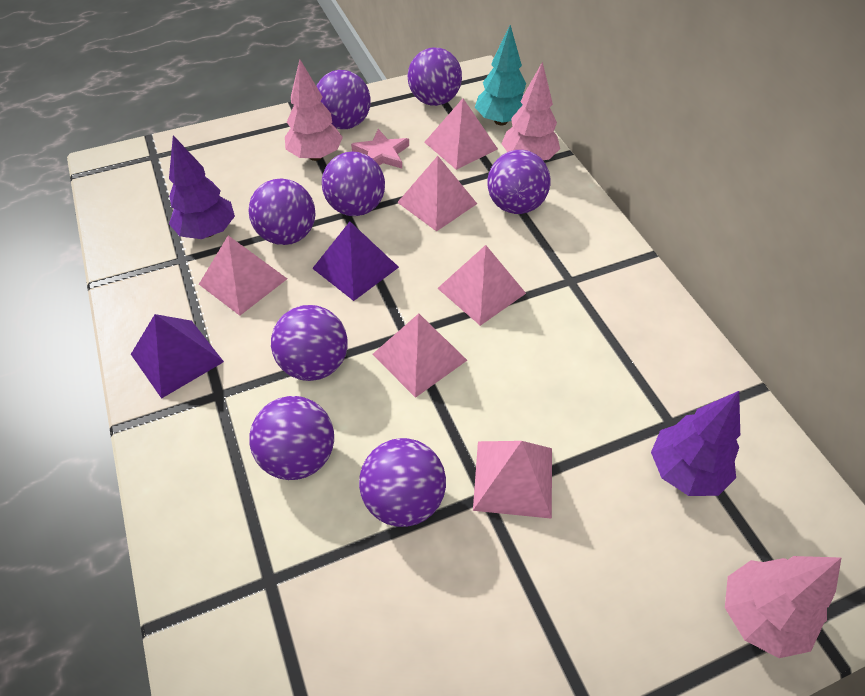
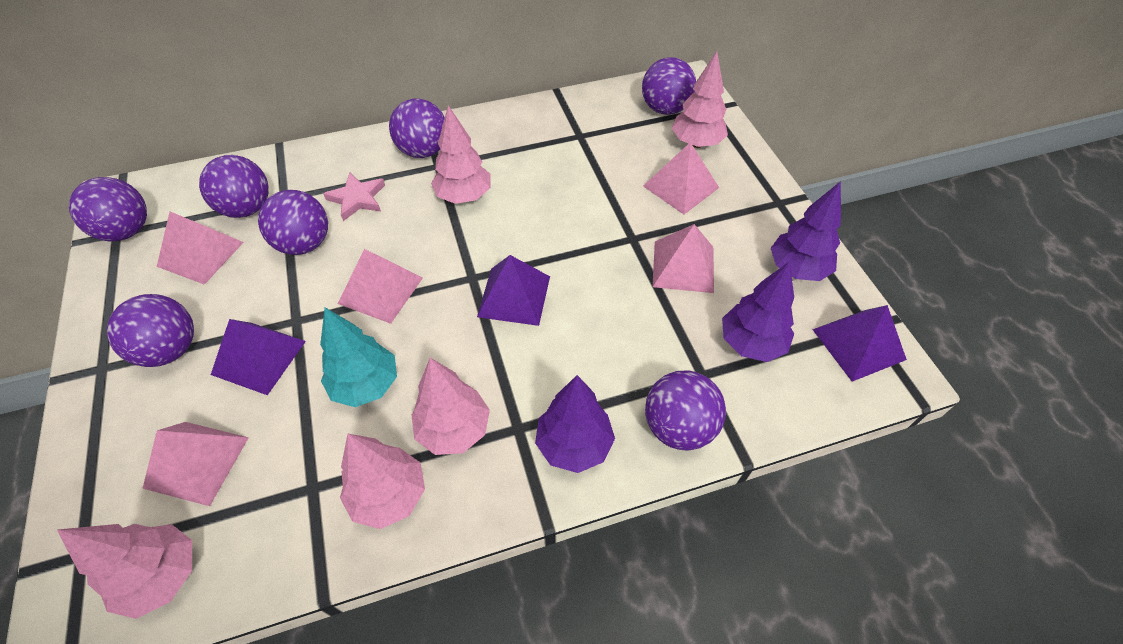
pink pyramid: [199,235,287,316] [372,313,467,398] [397,156,477,231] [424,98,498,170] [437,245,526,326] [473,441,552,519] = 6 -> [142,422,249,506] [157,212,244,285] [337,249,423,324] [643,142,719,214] [652,224,714,293] = 5
pink tree: [285,59,343,161] [501,62,560,160] [725,556,841,658] = 3 -> [57,524,192,619] [340,434,425,529] [412,358,490,455] [431,105,490,204] [672,51,728,148] = 5
purple ball: [248,178,315,245] [249,396,334,480] [271,305,348,381] [316,70,371,129] [322,151,385,216] [359,438,446,527] [408,48,462,106] [487,150,551,214] = 8 -> [69,177,147,241] [107,294,194,367] [199,155,269,218] [258,190,328,255] [389,98,445,158] [642,57,696,115] [645,370,726,451] = 7
purple pyramid: [131,314,224,399] [312,222,399,301] = 2 -> [211,319,306,395] [477,255,550,326] [812,305,907,382] = 3
purple tree: [169,135,235,239] [651,391,740,496] = 2 -> [535,375,615,473] [722,261,794,362] [771,181,841,281] = 3

